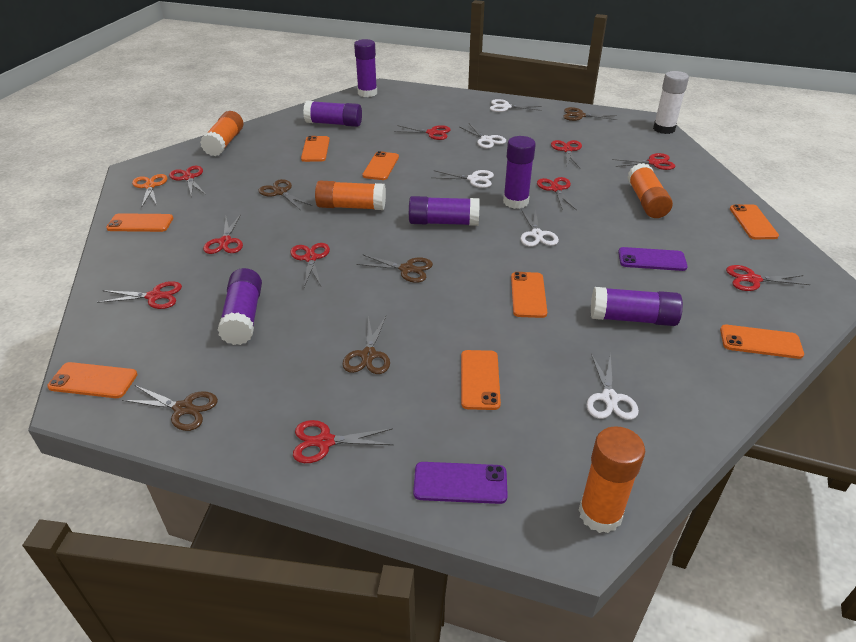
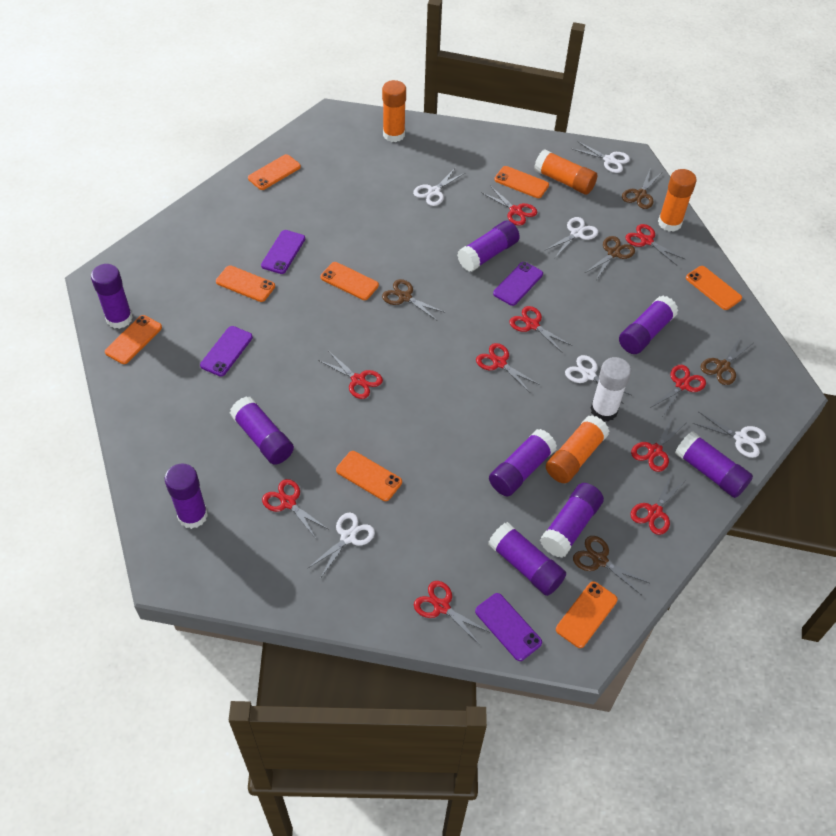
orange scissors: [132,174,167,206] = 1 -> none = 0
purple glue stick: [218,268,262,345] [303,101,362,127] [354,39,377,97] [409,196,480,226] [503,136,536,209] [591,287,683,326] = 6 -> [91,264,133,329] [165,464,208,529] [230,397,294,465] [457,220,520,272] [488,522,566,596] [489,429,557,496] [540,483,604,558] [619,296,678,354] [675,431,753,498] = 9
purple phone: [413,462,508,504] [618,247,688,271] = 2 -> [200,326,253,377] [261,230,305,274] [475,593,542,661] [493,262,543,306] = 4
white scissors: [431,170,494,188] [460,123,506,148] [490,99,542,112] [520,208,559,247] [587,353,639,420] = 5 -> [307,513,375,579] [413,168,465,206] [544,217,598,258] [565,355,631,404] [571,141,630,173] [693,412,766,458] = 6

